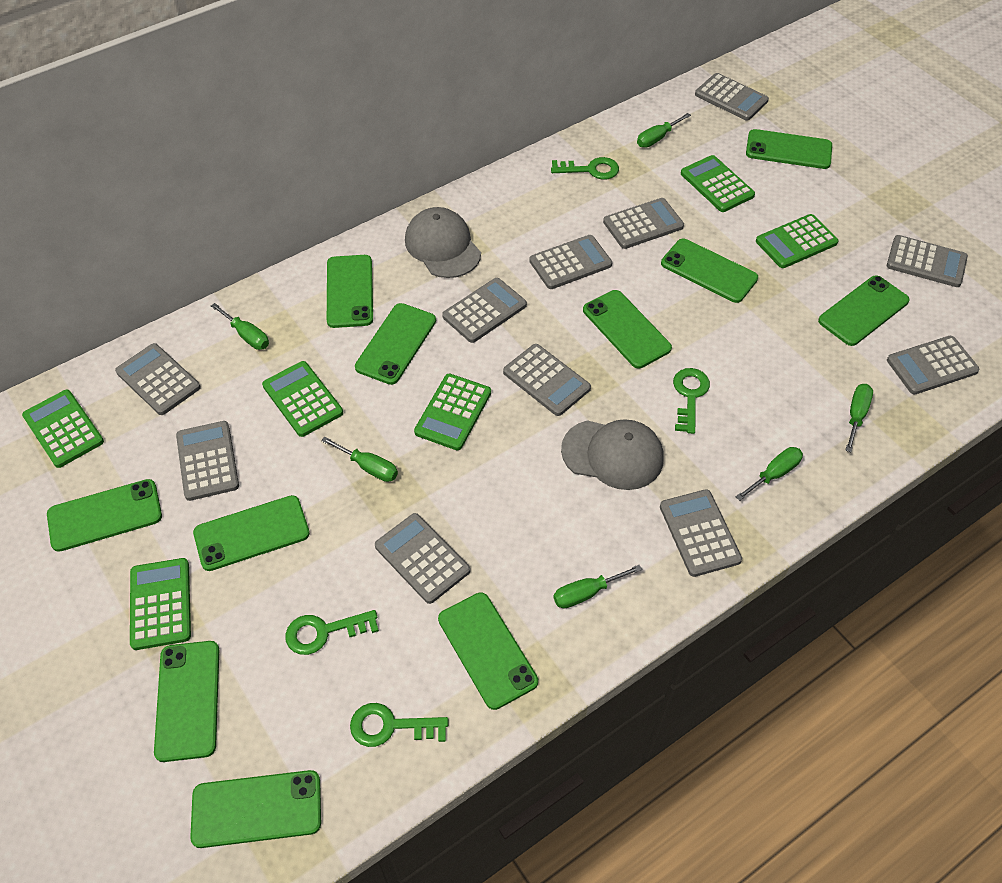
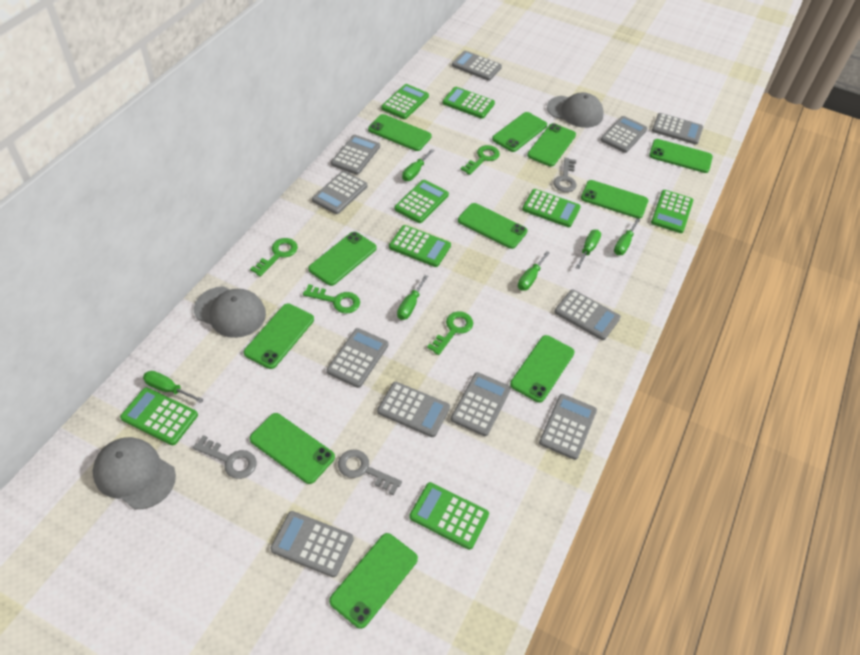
green calculator: [22,389,104,468] [130,558,191,650] [262,361,343,437] [414,374,491,450] [681,155,755,212] [756,214,839,268] = 6 -> [120,387,198,445] [381,84,429,119] [389,225,451,267] [395,180,449,223] [409,482,489,550] [443,87,495,119] [522,189,581,227] [651,190,693,233] = 8
grey cap: [405,207,481,278] [561,419,664,490] = 2 -> [93,437,176,509] [194,286,266,338] [547,93,604,128] = 3
grey key: none = 0 -> [193,435,256,479] [338,450,402,495] [553,158,577,192] = 3

